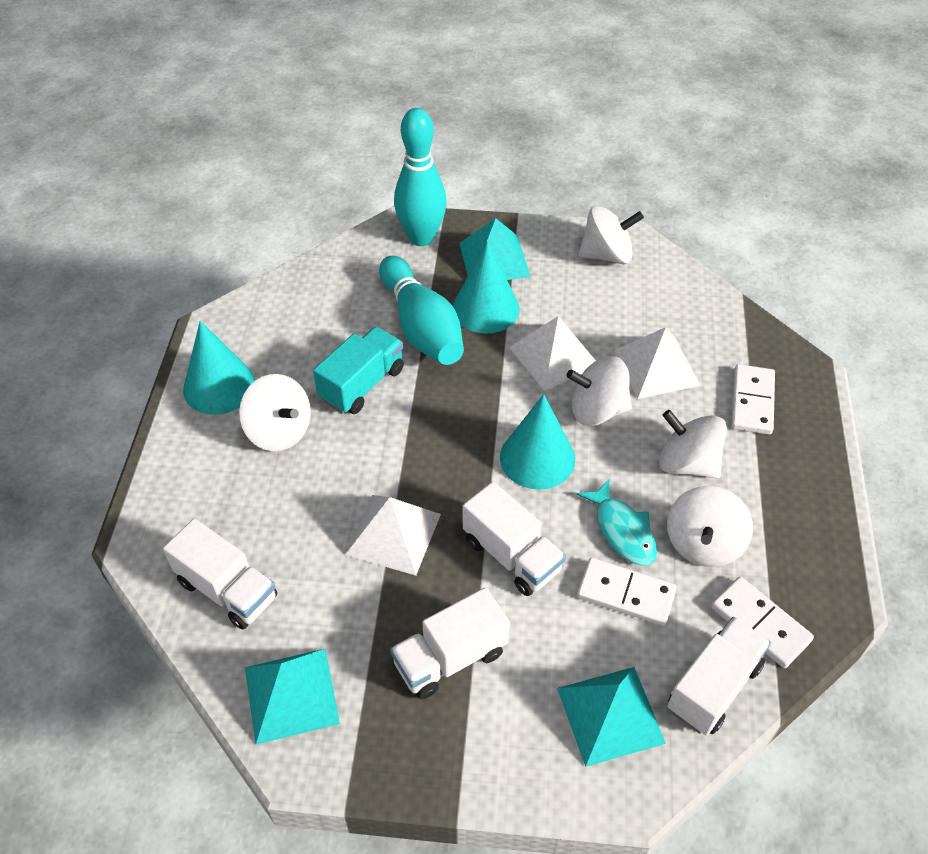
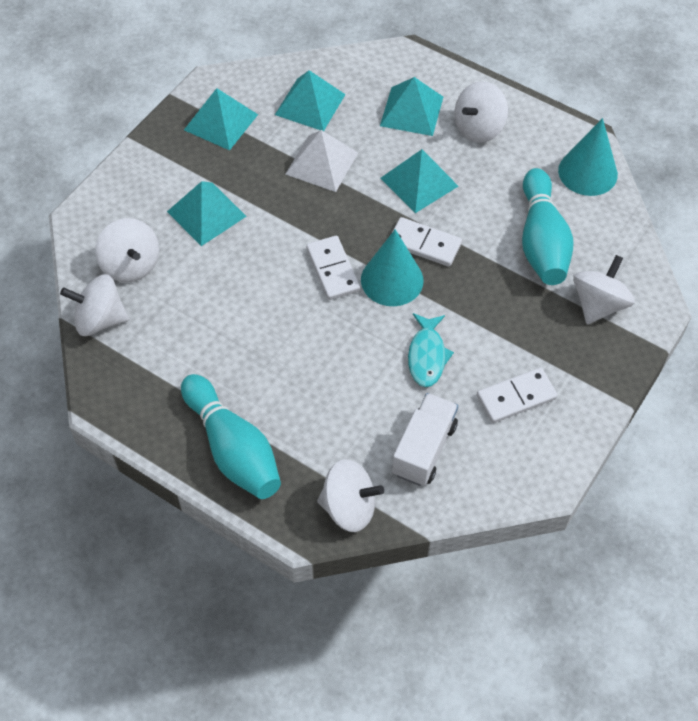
turquoise cone: [183,320,255,415] [453,241,520,334] [500,394,575,490] = 3 -> [361,229,423,306] [558,118,618,196] = 2
turquoise pyramid: [245,649,340,744] [459,218,530,280] [557,667,666,767] = 3 -> [167,181,247,246] [184,88,258,151] [275,70,346,131] [380,77,443,136] [380,149,458,213] = 5
turquoise truck: [313,327,404,414] = 1 -> none = 0
white pyramid: [345,495,441,576] [509,316,596,391] [614,327,701,399] = 3 -> [285,130,358,192] = 1
white truck: [163,519,277,630] [390,587,510,699] [463,482,566,596] [667,617,771,736] = 4 -> [392,393,458,486] = 1

